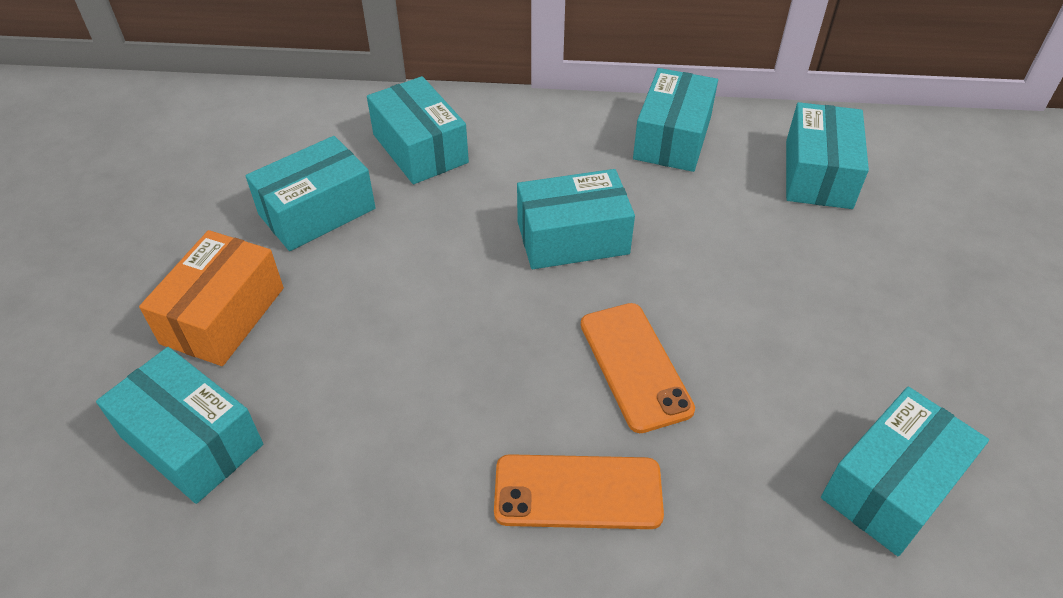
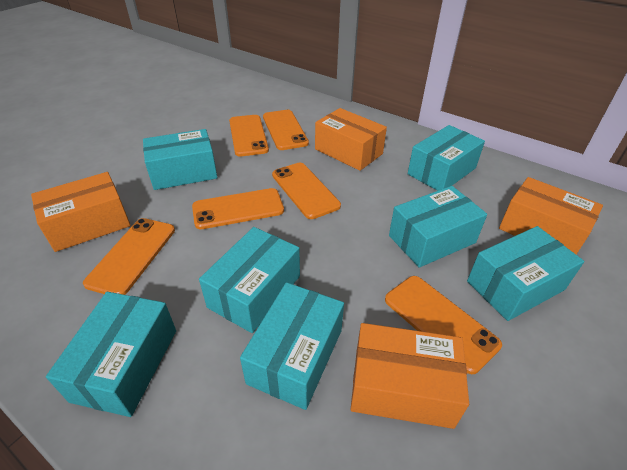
orange box: [139,230,284,366] = 1 -> [31,172,131,252] [315,108,387,171] [350,323,469,429] [499,177,603,255] = 4
orange phone: [494,454,664,529] [581,303,695,433] = 2 -> [83,218,175,295] [192,188,284,229] [229,115,269,156] [263,110,309,150] [272,163,341,219] [385,276,502,374] = 6

